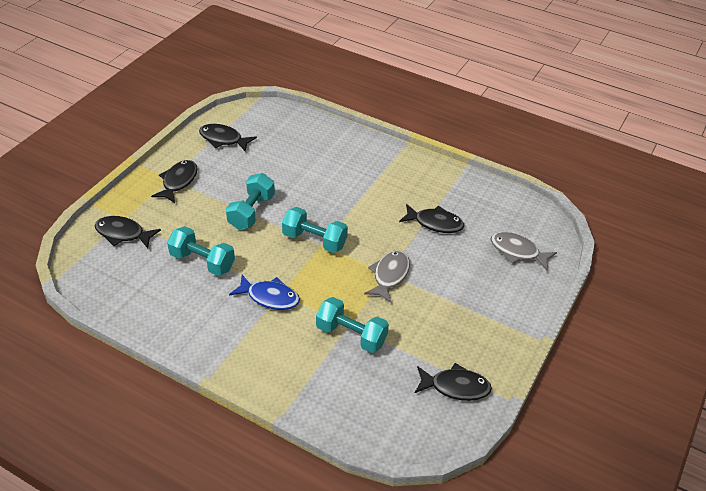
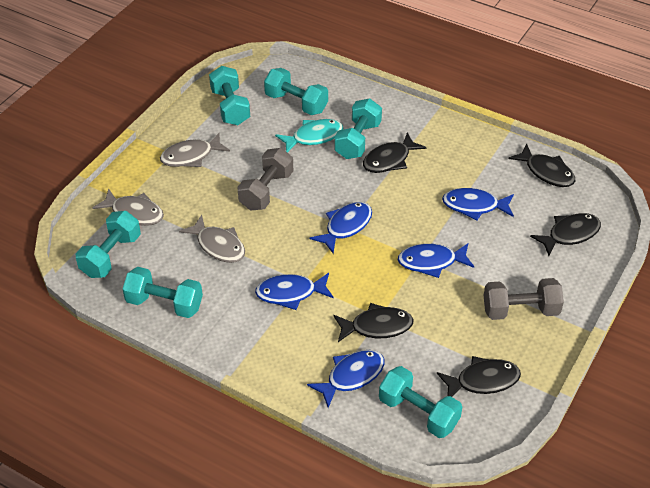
blue fish: [229,275,300,310] = 1 -> [255,273,334,310] [307,350,384,408] [310,202,372,254] [398,243,474,278] [442,188,514,221] = 5
grey dumbbell: none = 0 -> [237,148,293,211] [483,278,564,320] = 2
grey fish: [364,250,410,303] [490,232,557,270] = 2 -> [92,189,164,226] [160,133,230,167] [179,215,245,263] = 3
turquoise dumbbell: [167,226,235,276] [226,173,275,230] [282,207,348,253] [316,297,389,353] = 4 -> [76,211,141,278] [123,267,203,318] [209,66,250,125] [264,68,328,115] [334,98,382,159] [379,366,462,438] = 6
turquoise fish: none = 0 -> [275,119,343,153] = 1

